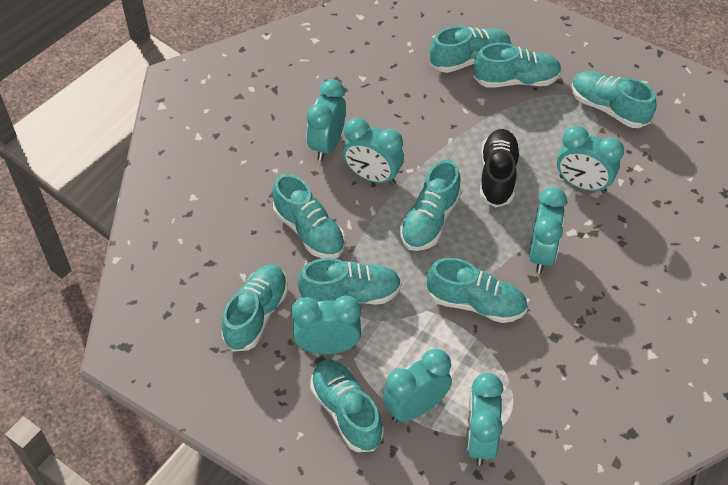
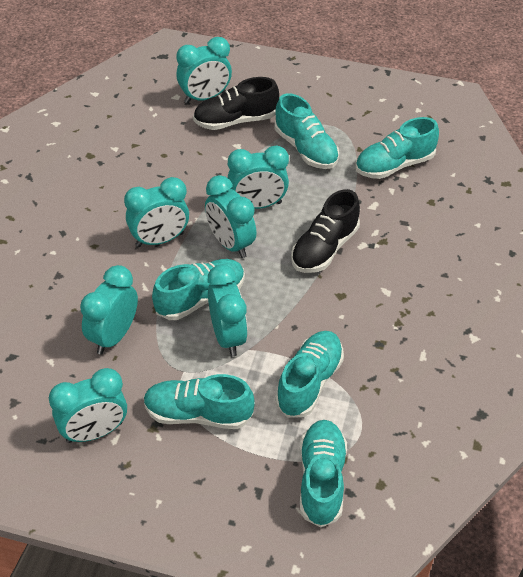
black shoe: [480,129,520,207] = 1 -> [193,77,279,130] [291,189,360,273] = 2
turquoise shoe: [222,265,288,351] [272,174,345,258] [298,258,402,305] [310,359,384,452] [400,160,461,251] [427,258,528,323] [430,26,511,73] [474,43,562,88] [572,71,657,128] = 9 -> [143,374,255,429] [152,259,245,320] [275,93,339,169] [275,331,344,418] [300,420,347,528] [355,117,439,179] = 6

